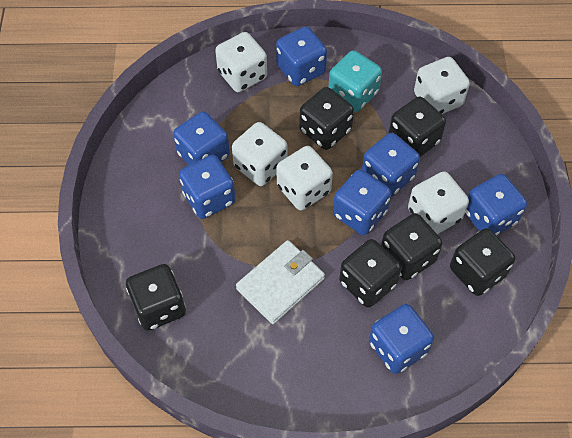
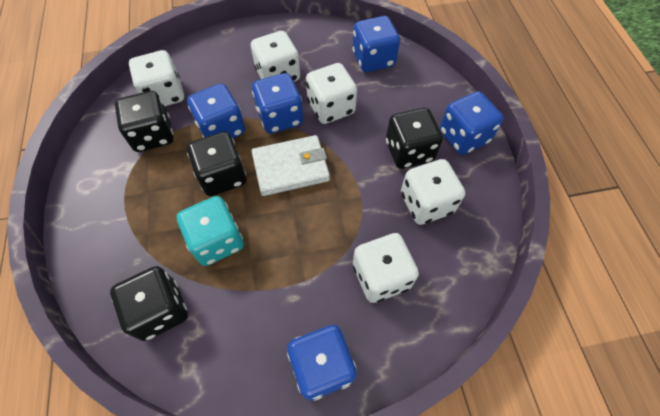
black dice: [126,264,186,331] [299,87,354,150] [339,239,401,308] [381,213,443,280] [388,97,446,157] [450,228,515,296] = 6 -> [110,266,188,341] [115,91,174,152] [187,132,246,196] [386,108,443,169] = 4
blue dice: [173,111,230,165] [179,155,236,219] [276,26,327,86] [333,169,391,235] [362,133,420,197] [369,304,434,374] [465,174,527,236] = 7 -> [187,83,245,138] [252,73,303,134] [287,325,357,401] [352,16,400,72] [440,91,503,155] = 5

